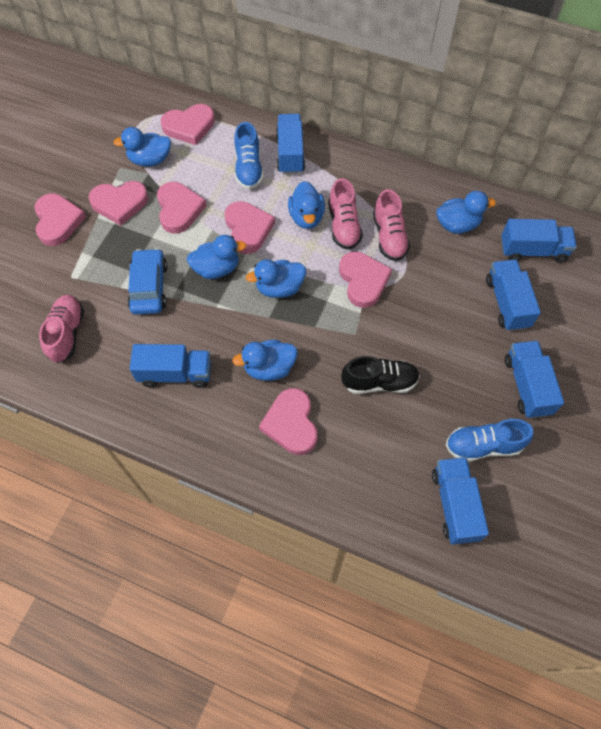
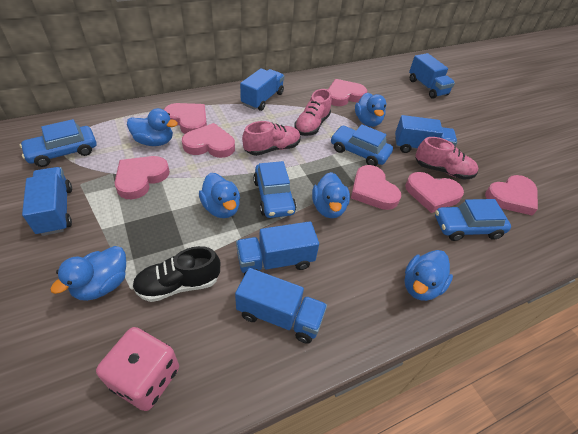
blue car: [127,248,167,315] = 1 -> [20,119,96,167] [253,161,296,218] [331,124,393,166] [435,199,511,241] = 4
blue shoe: [234,122,264,190] [446,419,533,462] = 2 -> none = 0
pink dice: none = 0 -> [96,327,179,411] = 1

